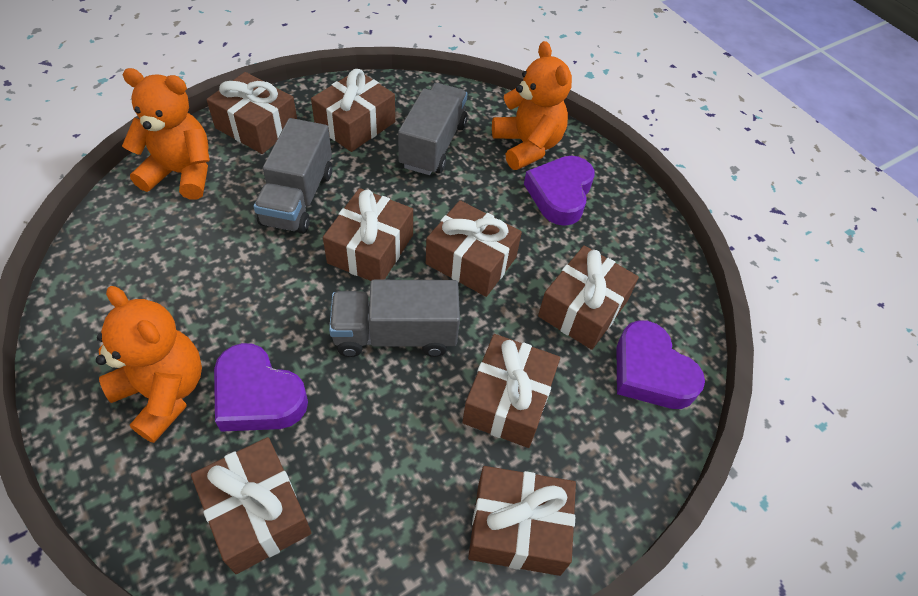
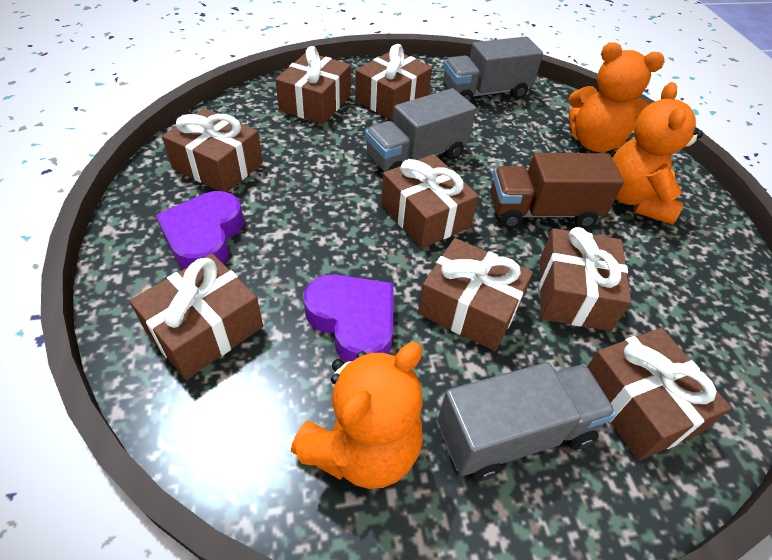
brown truck: none = 0 -> [491,153,624,228] = 1
purple heart: [214,343,308,432] [524,156,595,226] [616,320,705,409] = 3 -> [156,191,244,269] [304,275,393,362] = 2

